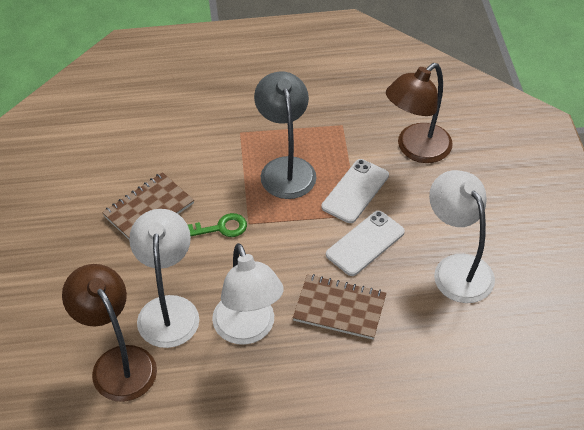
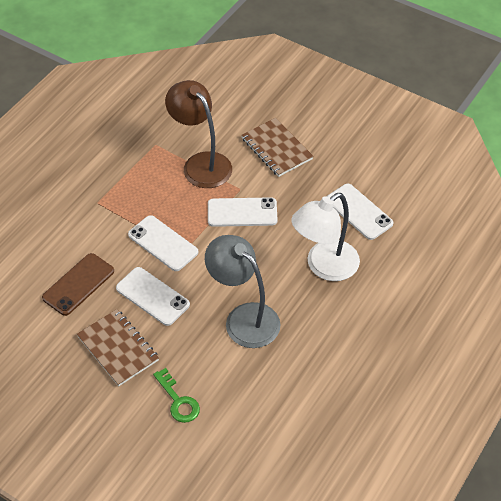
brown lamp: [62,264,157,402] [386,63,453,163] = 2 -> [165,80,232,188] = 1
brown phone: none = 0 -> [42,253,114,316] = 1
white lamp: [129,209,199,348] [212,243,284,345] [429,170,495,303] = 3 -> [291,193,360,281] = 1
white phone: [321,159,389,223] [326,211,405,276] = 2 -> [116,267,190,326] [128,215,198,271] [208,197,277,227] [327,184,394,240] = 4

